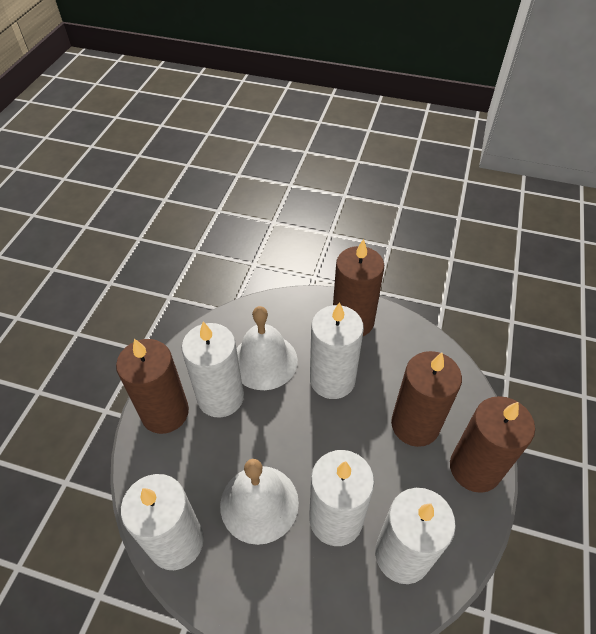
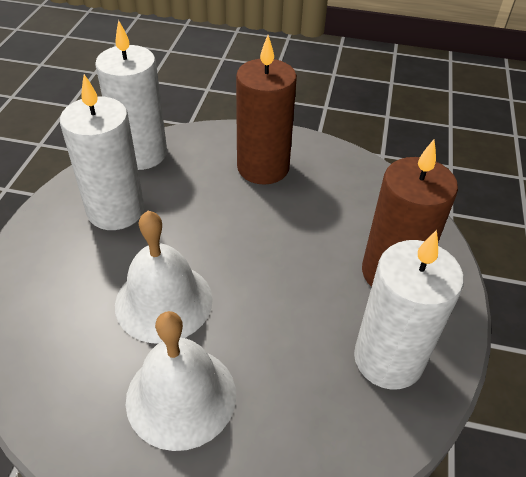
brown candle: [116,339,189,434] [333,239,384,336] [391,351,462,447] [450,396,535,493] = 4 -> [236,35,297,185] [362,140,458,287] = 2
white candle: [121,474,204,570] [182,322,244,418] [309,450,374,546] [310,302,364,399] [375,488,456,584] = 5 -> [60,74,145,230] [95,20,167,170] [354,230,464,390] = 3

